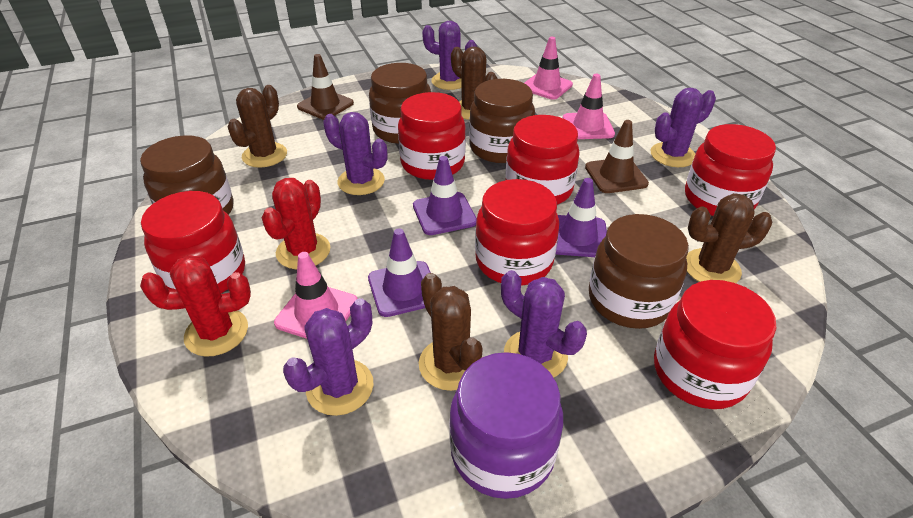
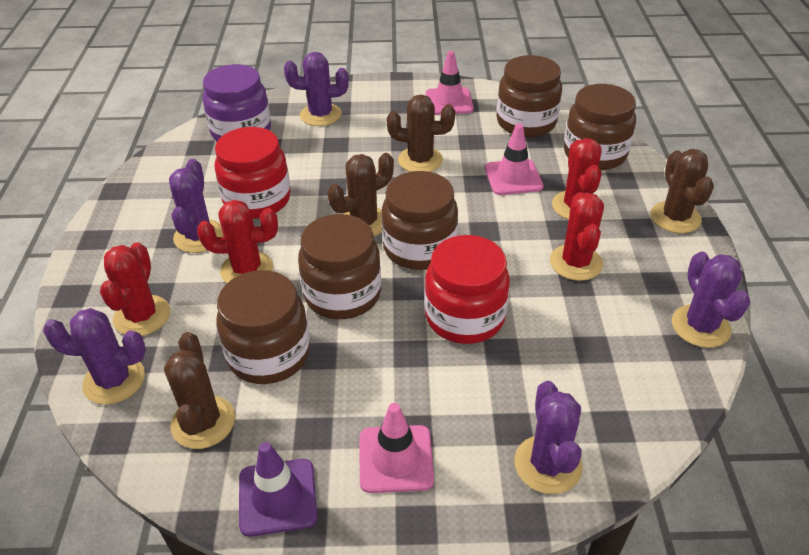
brown jar: [140,135,233,215] [369,63,431,144] [469,79,535,163] [589,214,689,329] = 4 -> [217,270,310,384] [298,214,381,319] [382,171,458,270] [497,55,562,137] [564,84,636,170] = 5
brown traffic cone: [297,54,354,120] [585,120,649,193] = 2 -> none = 0
purple traffic cone: [368,228,431,317] [413,156,477,235] [556,178,607,257] = 3 -> [239,442,317,537] = 1
red cactus: [140,255,251,357] [262,178,330,269] = 2 -> [100,242,170,336] [197,200,278,283] [550,192,604,281] [552,138,602,220] = 4
red jar: [141,191,245,293] [398,92,466,180] [475,179,559,285] [506,115,580,205] [654,280,777,409] [685,124,776,216] = 6 -> [215,127,291,219] [424,235,510,344] = 2

